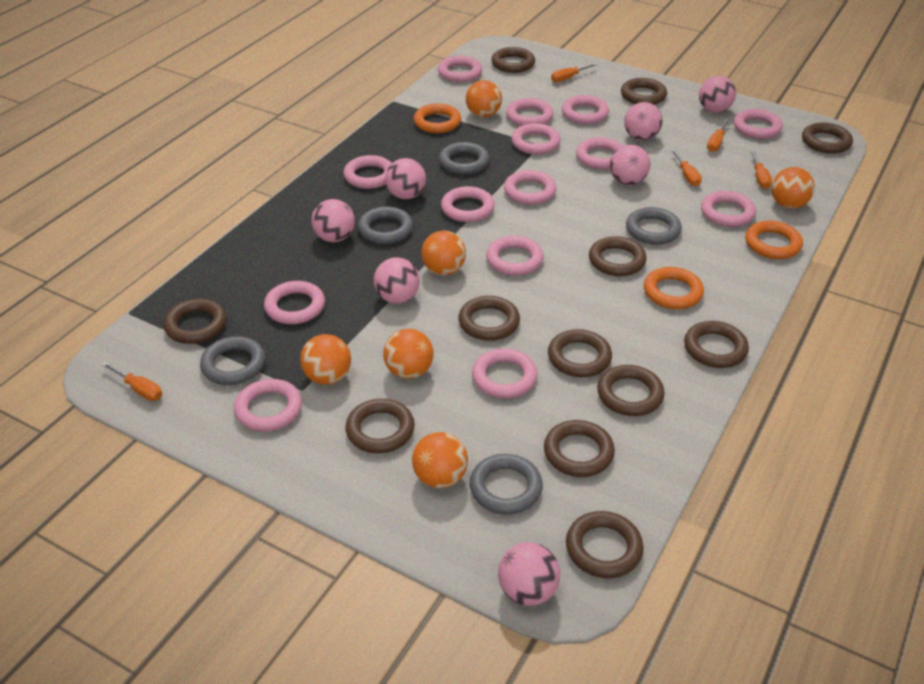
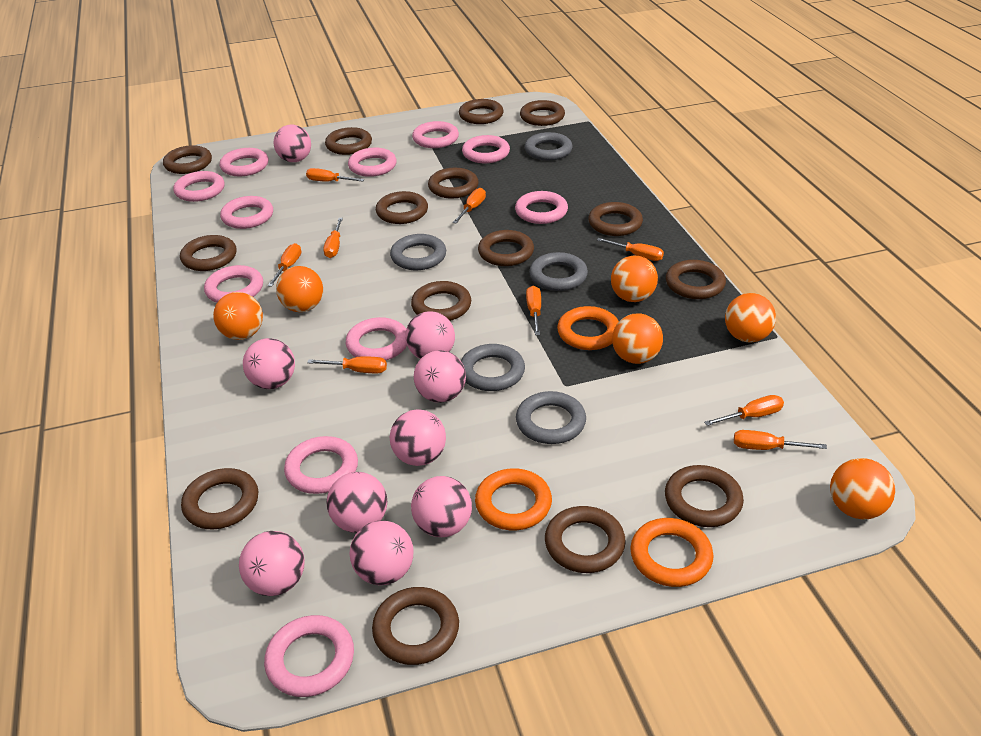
brown ring: [164,299,227,344] [345,399,415,453] [458,296,520,341] [491,47,535,73] [544,420,615,477] [548,329,612,377] [566,511,644,578] [589,236,647,276] [597,365,665,416] [621,78,667,105] [684,321,749,368] [802,122,853,154] = 12 -> [163,145,212,174] [180,235,237,271] [181,468,258,529] [325,127,372,155] [372,587,459,665] [376,191,428,224] [411,281,471,321] [428,168,479,199] [459,99,503,124] [478,230,534,266] [520,100,565,126] [545,506,626,573] [588,202,643,236] [665,465,744,527] [666,260,726,299] = 15
orange screwdriver: [101,362,162,401] [551,63,598,82] [671,149,702,186] [707,119,729,152] [750,151,772,189] = 5 -> [268,243,301,287] [306,168,365,182] [307,356,387,373] [323,218,343,258] [453,188,486,223] [526,286,541,335] [597,238,664,261] [704,395,784,426] [734,430,827,450] = 9
pink ball: [311,199,355,242] [374,257,420,304] [385,158,426,199] [498,542,560,606] [610,145,650,185] [624,102,663,141] [699,76,736,113] = 7 -> [239,531,305,596] [243,338,295,389] [274,125,311,162] [326,472,387,533] [350,521,414,585] [390,409,446,466] [405,312,455,359] [411,476,472,537] [414,350,466,403] = 9
pink ring: [234,379,302,432] [264,281,325,324] [343,155,392,189] [438,56,482,82] [441,186,495,222] [472,348,537,398] [486,236,544,276] [504,170,556,205] [506,98,554,126] [511,123,561,154] [562,95,609,124] [576,137,623,169] [701,191,756,227] [734,109,783,139] = 14 -> [173,171,224,202] [204,265,263,303] [220,148,268,176] [220,196,273,229] [264,615,354,697] [284,436,358,494] [346,317,407,360] [348,148,397,177] [412,121,459,148] [462,135,510,163] [515,191,568,224] = 11

